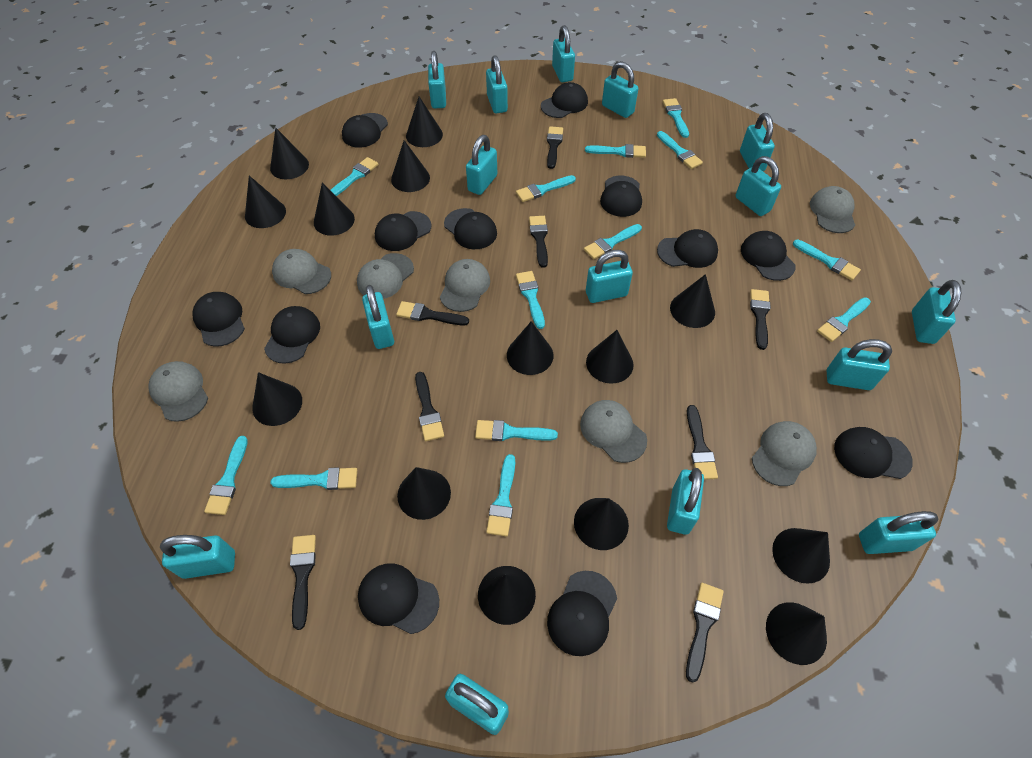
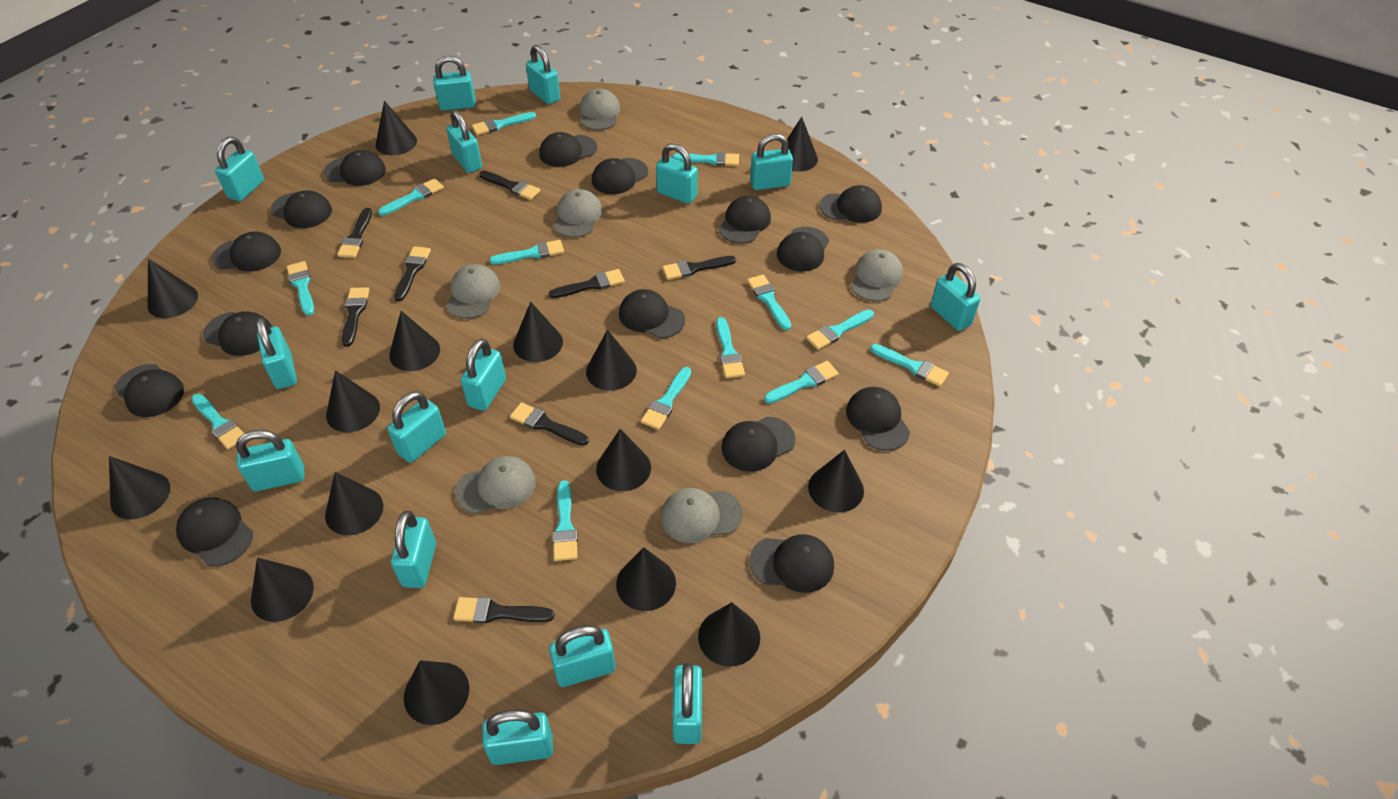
black cap: [192,292,245,347] [264,306,320,364] [342,113,388,148] [358,563,439,634] [375,211,431,251] [444,208,497,249] [541,82,588,118] [547,571,617,656] [600,176,642,217] [657,229,718,268] [741,231,796,281] [834,427,913,479] = 12 -> [115,364,184,417] [176,497,253,566] [203,311,272,356] [212,231,281,272] [270,190,332,228] [324,150,386,186] [539,132,597,167] [592,158,648,194] [619,289,685,338] [718,196,771,243] [721,417,795,472] [749,534,834,593] [777,227,829,272] [819,185,882,223] [846,387,910,451] = 15
black cone: [245,176,286,228] [252,372,302,426] [270,127,309,179] [314,183,355,236] [391,140,430,192] [397,467,451,520] [406,97,443,147] [478,566,536,625] [507,321,553,375] [574,498,629,550] [586,330,634,384] [670,274,715,328] [766,602,827,665] [772,528,830,584] = 14 -> [109,456,170,519] [148,259,198,318] [251,557,314,622] [325,472,383,535] [326,370,380,432] [375,101,417,155] [389,311,440,371] [404,660,469,725] [513,302,563,362] [586,330,637,391] [596,429,651,491] [616,547,676,611] [698,602,760,667] [781,116,818,171] [808,450,864,512] = 15
grey cap: [149,361,208,422] [272,249,331,294] [357,253,414,299] [440,259,490,312] [580,400,647,463] [752,421,817,486] [810,186,855,233] = 7 -> [446,264,500,319] [455,456,536,514] [554,189,603,238] [579,89,621,130] [661,488,742,543] [851,249,903,301] = 6

